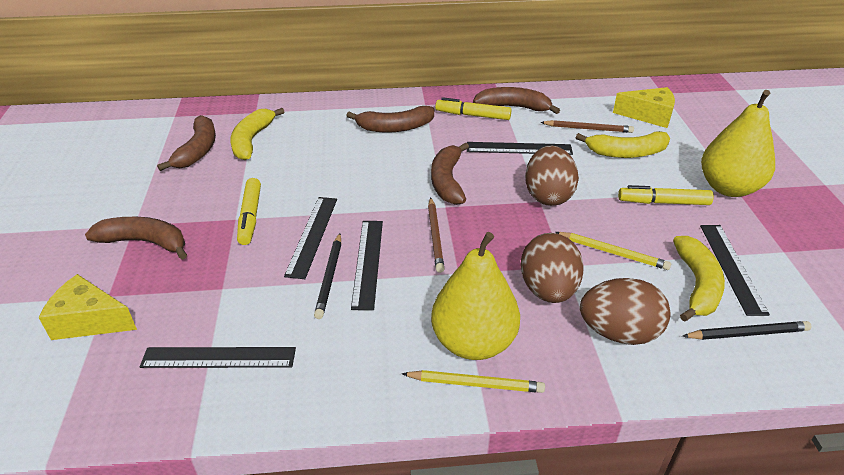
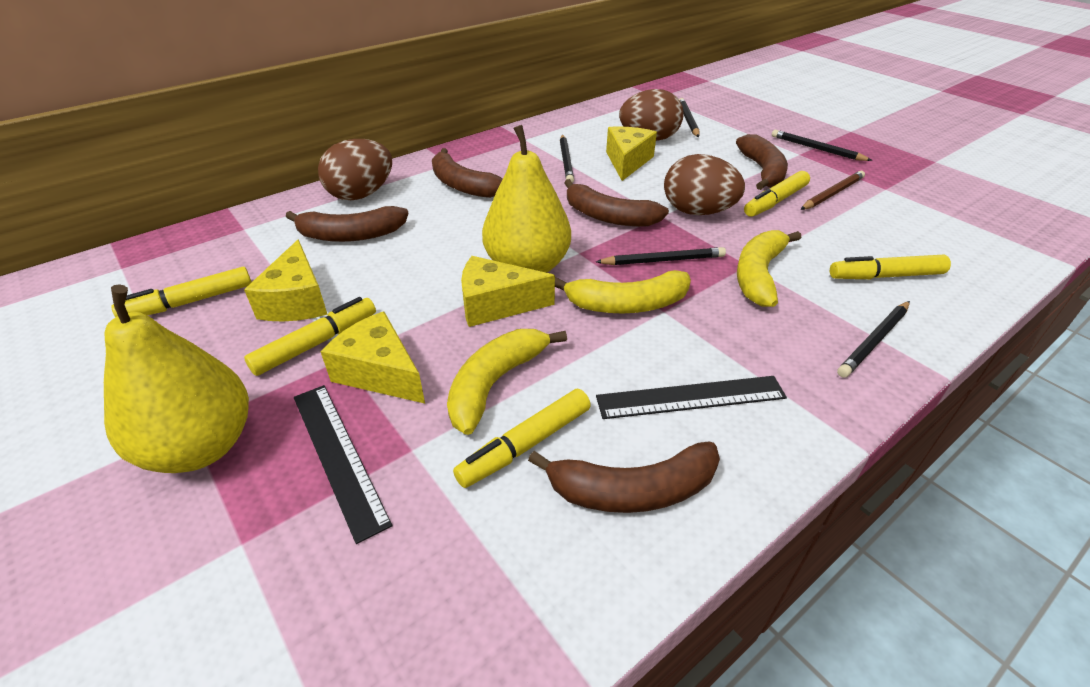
black pencil: [314,233,341,319] [682,321,811,340] = 2 -> [560,135,574,183] [596,247,726,265] [679,98,699,137] [772,130,872,161] [837,301,910,378] = 5
black ruler: [140,347,296,368] [284,197,337,279] [351,221,383,310] [467,142,573,155] [700,225,770,316] = 5 -> [294,385,393,544] [596,376,787,419] = 2
brown pencil: [428,197,444,273] [540,120,634,133] = 2 -> [800,171,865,210] = 1
yellow cheese: [39,274,137,340] [613,87,675,128] = 2 -> [244,240,328,321] [321,311,425,404] [461,256,555,327] [606,126,657,181] = 4
yellow marker: [237,178,261,245] [435,97,512,120] [618,185,714,205] = 3 -> [112,267,252,318] [244,297,376,376] [453,389,591,488] [744,171,810,217] [830,255,951,279] = 5
yellow pencil: [402,370,545,393] [555,232,671,270] = 2 -> none = 0

